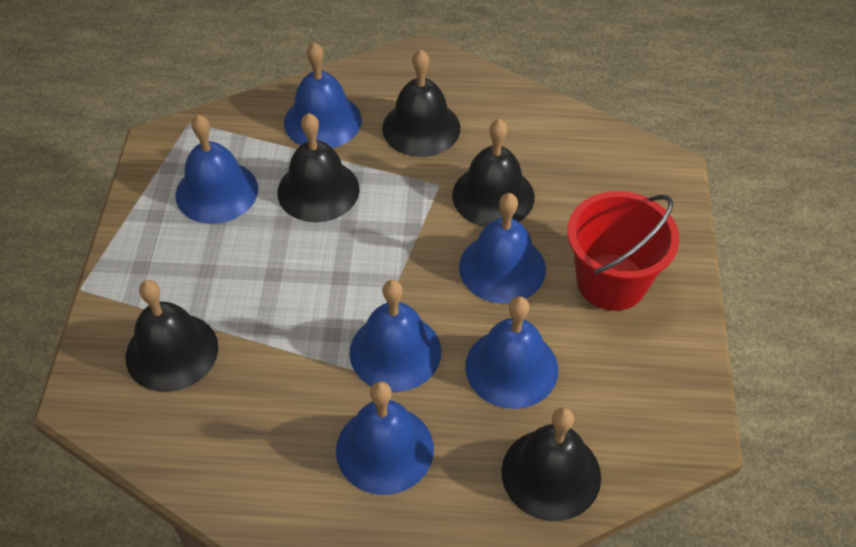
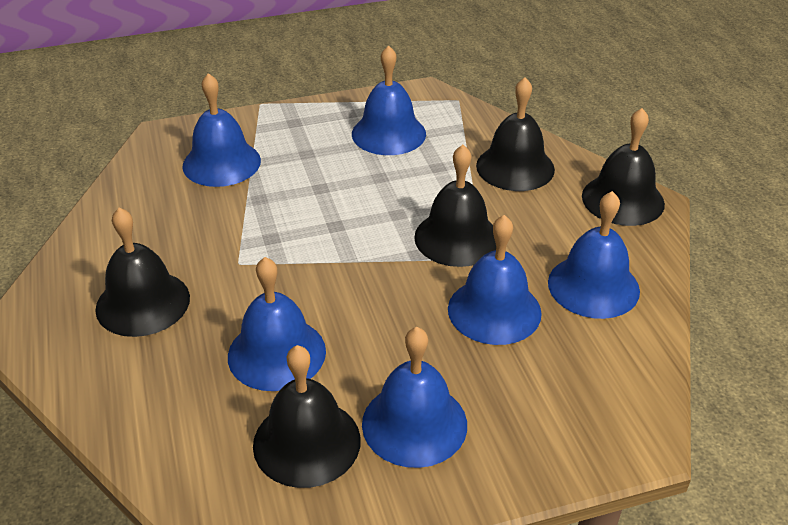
red bucket: [567,191,679,311] = 1 -> none = 0

